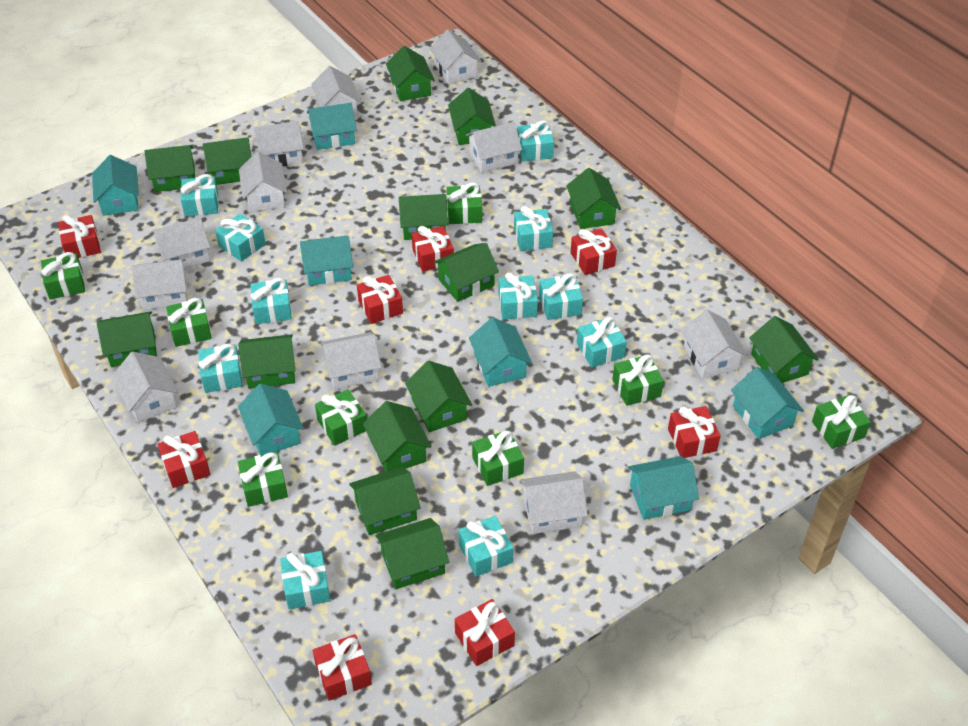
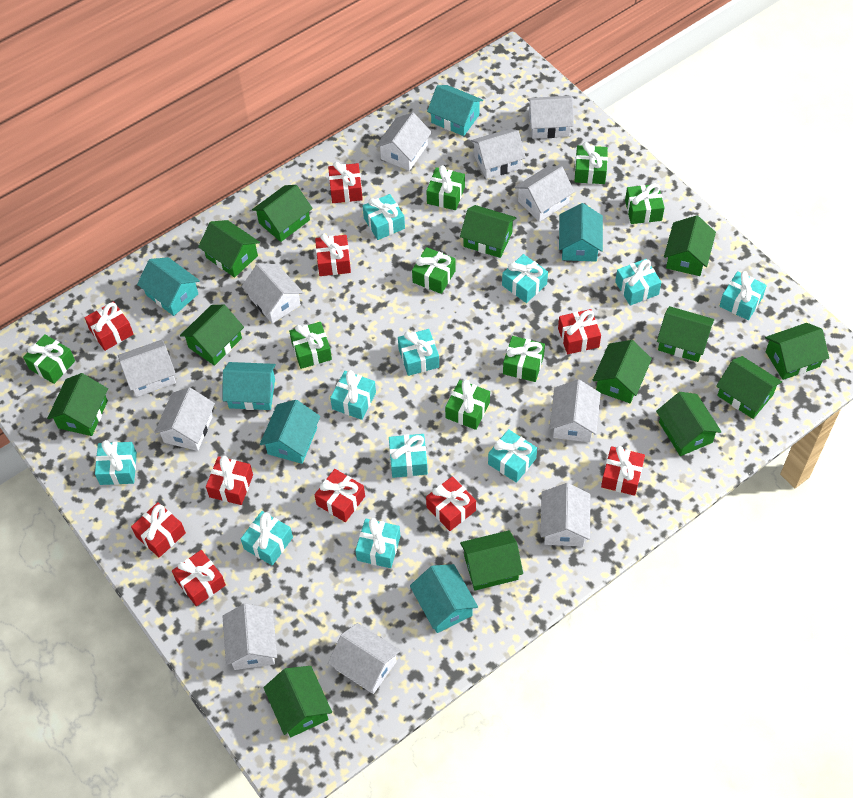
green house: [97,311,157,367] [144,145,195,192] [203,137,252,185] [238,334,295,389] [349,467,421,535] [363,401,432,472] [376,518,449,589] [386,46,435,101] [399,194,448,240] [405,361,472,432] [434,243,499,302] [448,88,496,145] [566,168,621,229] [749,316,819,383] = 14 -> [47,373,108,436] [180,305,244,366] [198,220,260,277] [252,185,313,242] [263,666,332,738] [460,205,516,258] [460,530,523,590] [593,340,652,403] [656,392,722,456] [657,306,714,362] [664,215,716,276] [716,356,782,419] [765,323,829,380] = 13
red gift: [58,215,101,258] [158,431,210,488] [313,634,372,701] [357,275,403,324] [412,226,454,272] [455,599,515,666] [571,228,617,275] [668,406,721,458] = 8 -> [85,301,133,351] [131,502,186,558] [172,550,226,606] [206,456,253,505] [315,234,351,276] [315,469,365,522] [328,162,363,203] [426,476,476,531] [558,309,601,354] [601,446,645,496] = 10
turquoise house: [92,155,139,216] [238,384,304,455] [300,236,353,286] [307,103,357,150] [469,317,532,387] [628,456,699,520] [731,367,804,439] = 7 -> [137,257,200,316] [223,362,276,410] [260,400,320,464] [410,564,478,633] [427,85,483,136] [559,203,603,262] = 6

